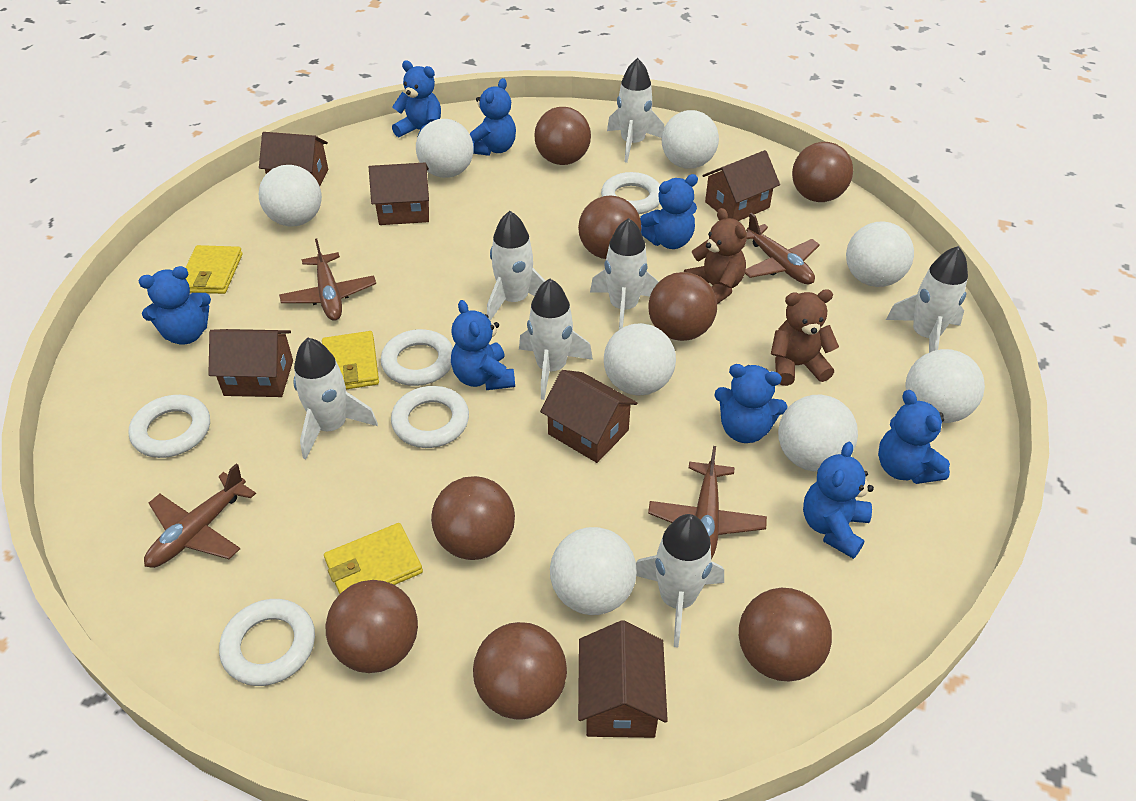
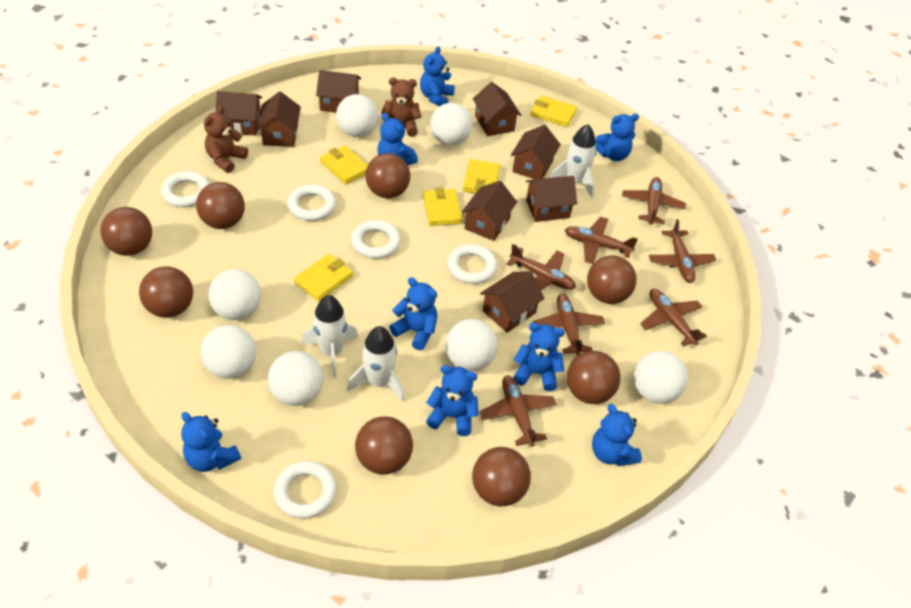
brown house: [208,329,293,397] [259,132,328,186] [369,163,429,225] [540,370,637,463] [578,620,668,738] [703,150,780,221] = 6 -> [216,91,262,135] [257,91,301,147] [316,70,361,113] [462,181,517,241] [473,82,521,136] [480,271,545,333] [511,125,561,179] [526,176,577,222] = 8
brown plane: [144,464,256,568] [279,238,376,321] [648,446,767,559] [745,213,820,284] = 4 -> [479,376,557,446] [506,244,576,290] [533,294,605,356] [565,217,638,264] [622,177,686,225] [640,289,707,346] [649,219,716,283] = 7
white ball: [259,165,322,227] [416,119,474,178] [550,527,637,615] [604,323,676,395] [662,110,719,169] [778,395,858,472] [846,221,914,287] [906,349,985,423] = 8 -> [201,325,256,379] [208,269,261,320] [268,351,324,406] [336,94,378,137] [430,103,472,146] [445,319,498,371] [634,351,688,404] = 7
white rocket: [293,338,378,459] [487,211,545,321] [519,279,593,400] [590,218,659,330] [607,58,664,163] [636,514,724,648] [886,246,968,353] = 7 -> [302,295,358,378] [347,326,405,402] [550,124,596,198] = 3
yellow wallet: [185,245,243,294] [322,331,379,389] [324,523,423,594] = 3 -> [294,254,353,301] [320,145,368,184] [423,188,462,226] [463,159,500,193] [530,95,577,127] = 5

